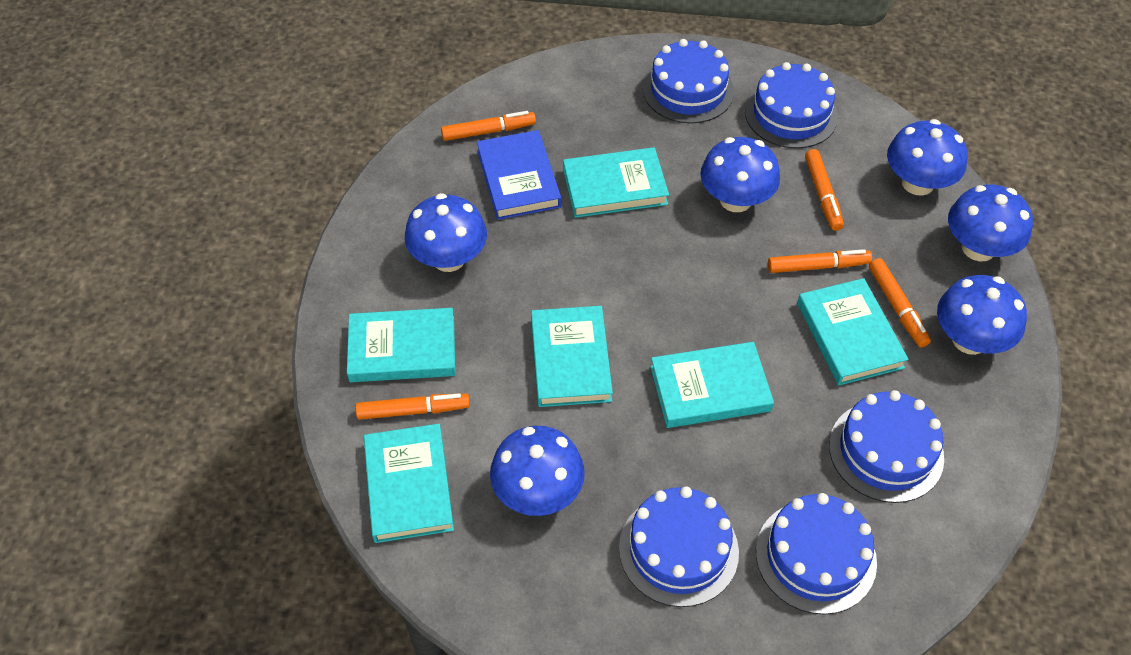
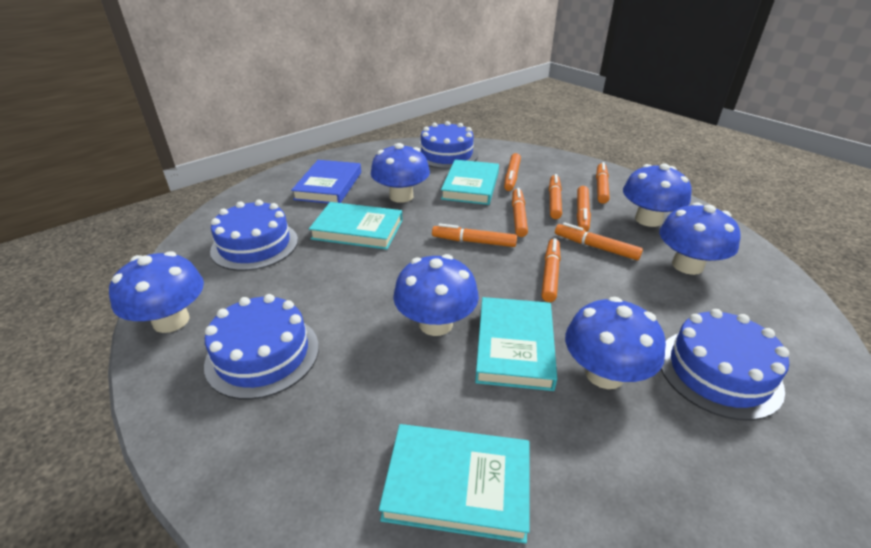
blue cake: [619,486,739,607] [643,39,734,124] [745,62,838,148] [756,493,877,615] [829,390,944,503] = 5 -> [204,294,319,400] [210,200,298,271] [419,121,478,169] [661,309,789,421] = 4
orange marker: [355,393,470,420] [441,111,536,141] [768,249,872,273] [805,149,844,231] [869,258,931,347] = 5 -> [432,223,517,247] [504,153,521,191] [512,188,528,237] [542,238,561,302] [549,174,562,219] [555,222,643,260] [577,186,591,232] [596,162,610,204] = 8
turquoise book: [347,308,455,382] [364,424,454,543] [531,306,613,407] [563,147,669,218] [650,342,774,428] [797,278,909,385] = 6 -> [309,202,403,250] [379,424,530,543] [441,160,499,205] [475,297,557,391] = 4

